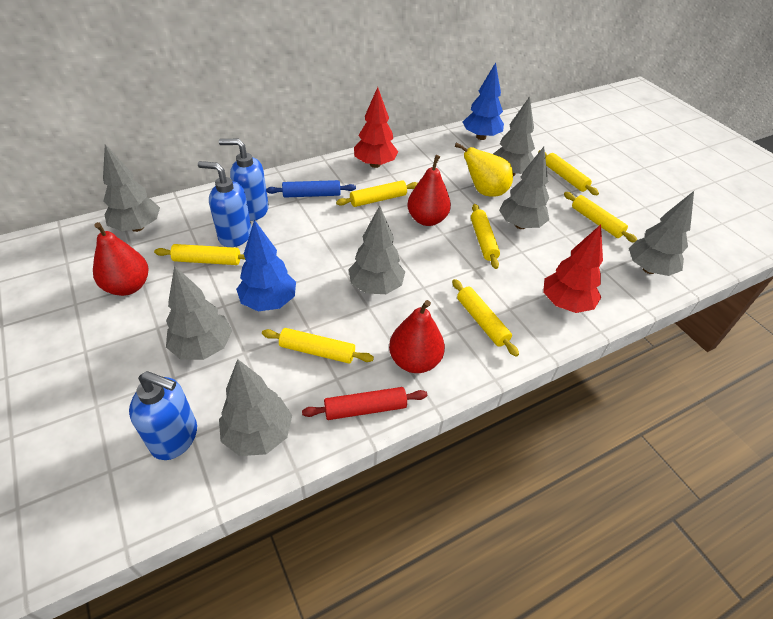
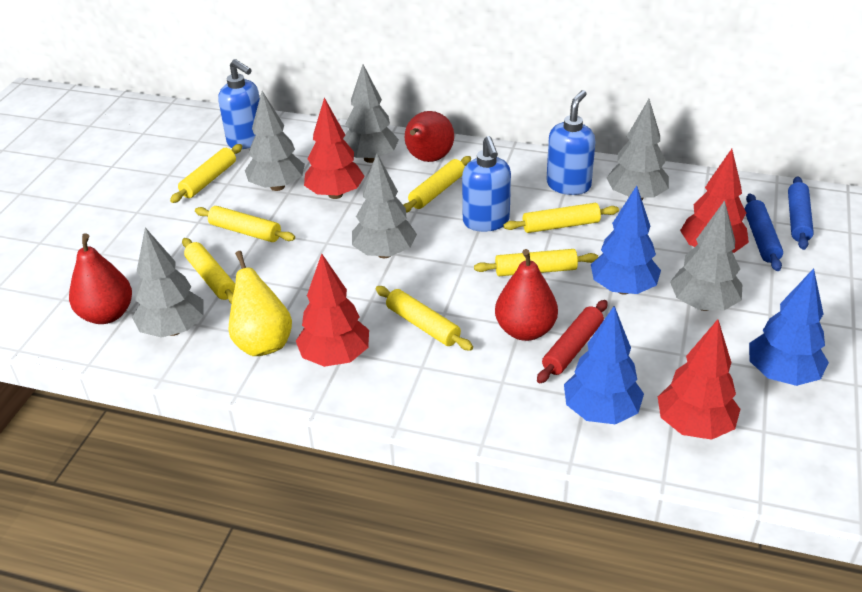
blue rolling pin: [266,180,356,198] = 1 -> [745,194,783,271] [788,176,814,250] = 2
blue tree: [236,220,296,311] [463,63,504,140] = 2 -> [564,306,644,424] [591,186,661,294] [749,268,829,386] = 3
grey tree: [103,144,160,232] [166,265,232,360] [219,359,292,456] [349,206,405,294] [493,96,535,176] [499,147,549,229] [629,191,694,276] = 7 -> [132,227,204,338] [245,91,305,191] [343,65,399,163] [352,153,417,258] [607,99,669,200] [670,200,742,311] = 6
red tree: [354,87,398,168] [543,224,603,313] = 2 -> [296,254,369,367] [304,98,365,199] [658,319,741,440] [680,149,749,253] = 4

